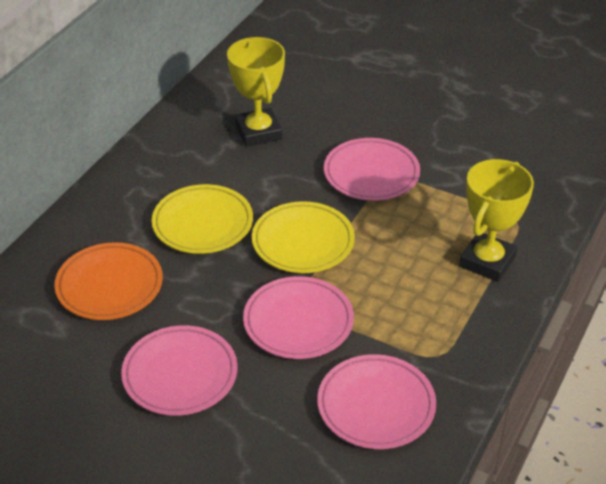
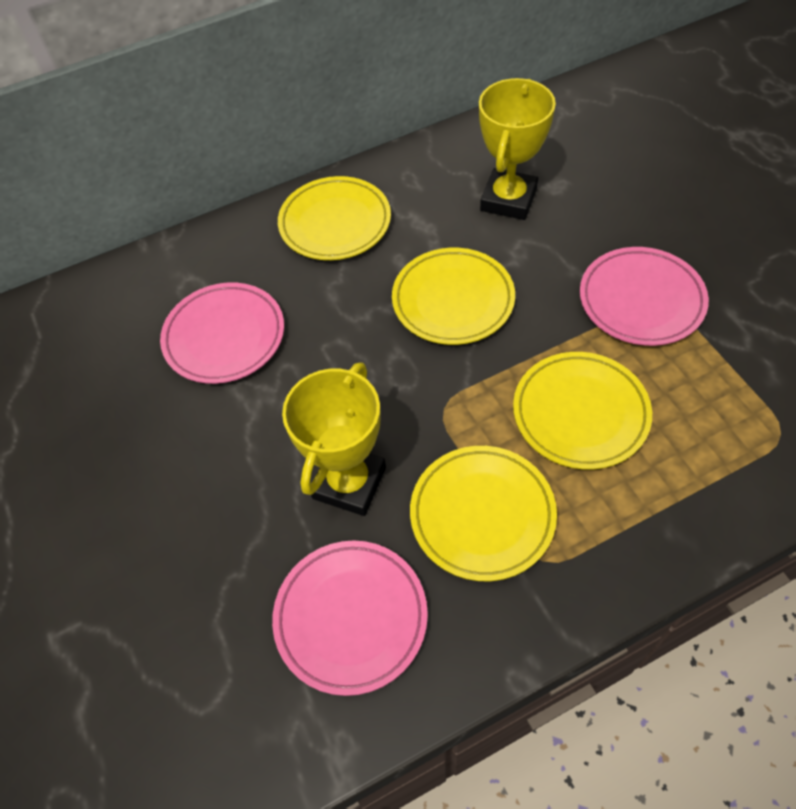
orange plate: [54,242,163,320] = 1 -> none = 0
pink plate: [121,325,238,416] [243,276,354,359] [317,354,436,449] [324,138,420,201] = 4 -> [160,282,284,384] [272,540,428,696] [580,247,709,346] = 3
yellow plate: [152,184,253,254] [252,201,355,273] = 2 -> [278,176,391,260] [392,248,515,345] [410,446,557,581] [513,352,652,470] = 4

